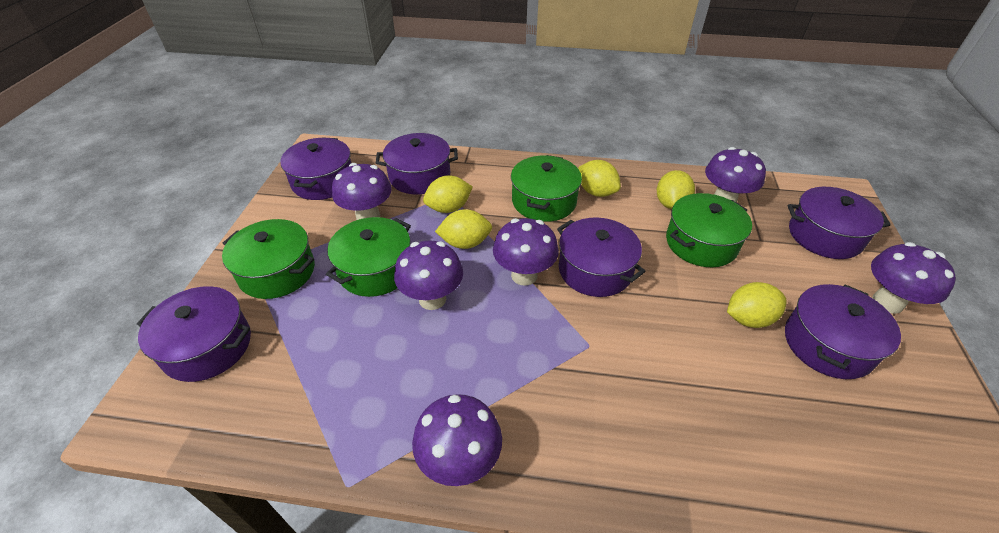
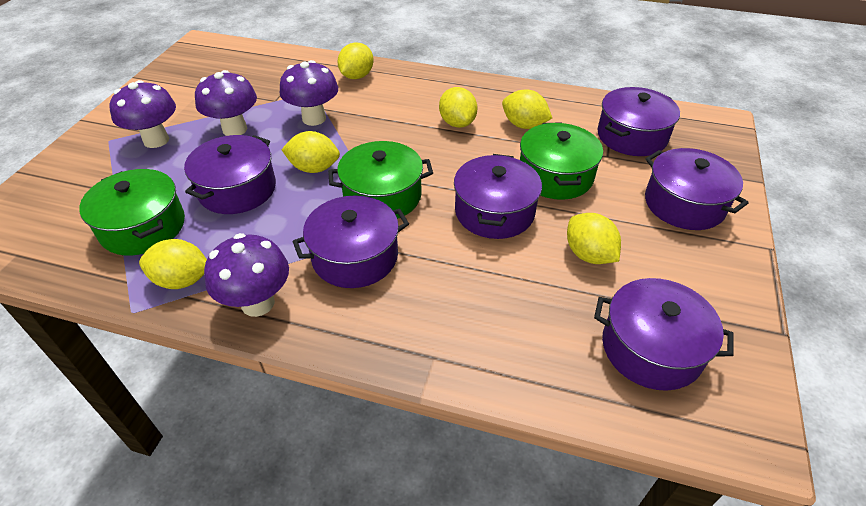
green pot: [222,219,315,299] [326,217,411,297] [511,155,582,222] [666,193,752,267] = 4 -> [79,169,185,255] [328,141,433,219] [520,122,603,200] = 3
purple mushroom: [332,163,392,220] [394,240,463,310] [412,394,502,486] [493,218,559,286] [705,147,766,202] [871,242,956,314] = 6 -> [110,80,176,148] [195,70,257,136] [204,233,289,317] [280,60,338,126] = 4
yellow lemon: [423,175,473,213] [435,209,492,249] [578,160,621,197] [657,170,695,209] [727,282,786,328] = 5 -> [139,239,207,289] [281,131,340,173] [337,42,374,79] [439,87,477,128] [502,89,552,129] [567,213,621,264] = 6

